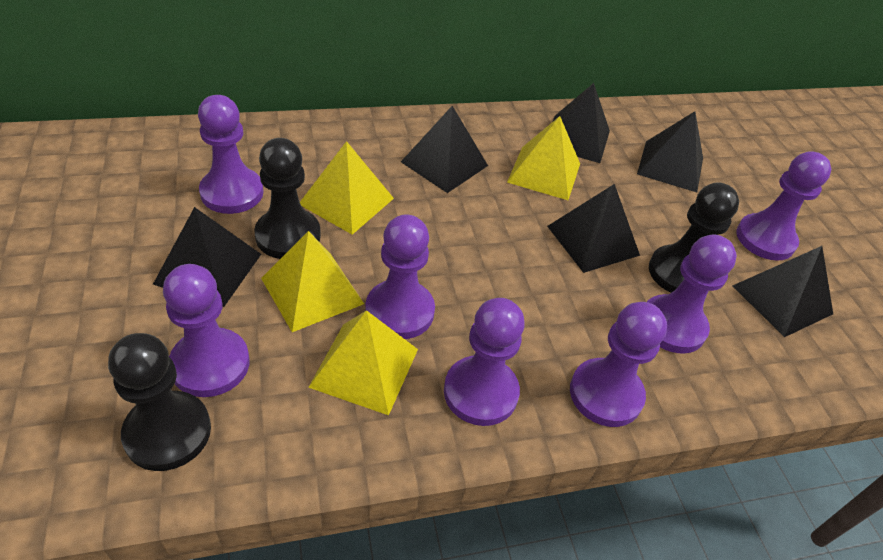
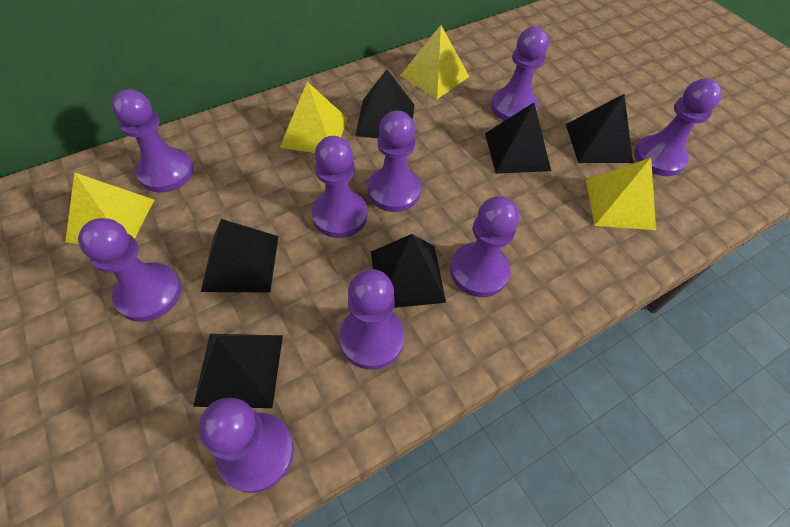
black pawn: [108,333,211,471] [254,138,321,259] [649,182,739,293] = 3 -> none = 0
purple pawn: [163,264,250,397] [198,95,264,214] [365,214,435,339] [444,298,525,426] [570,302,667,427] [647,235,737,354] [736,151,831,260] = 7 -> [78,218,181,322] [111,89,193,193] [199,398,294,493] [312,136,368,238] [339,269,404,370] [368,111,421,212] [450,196,519,297] [491,27,549,121] [634,78,722,176] = 9

